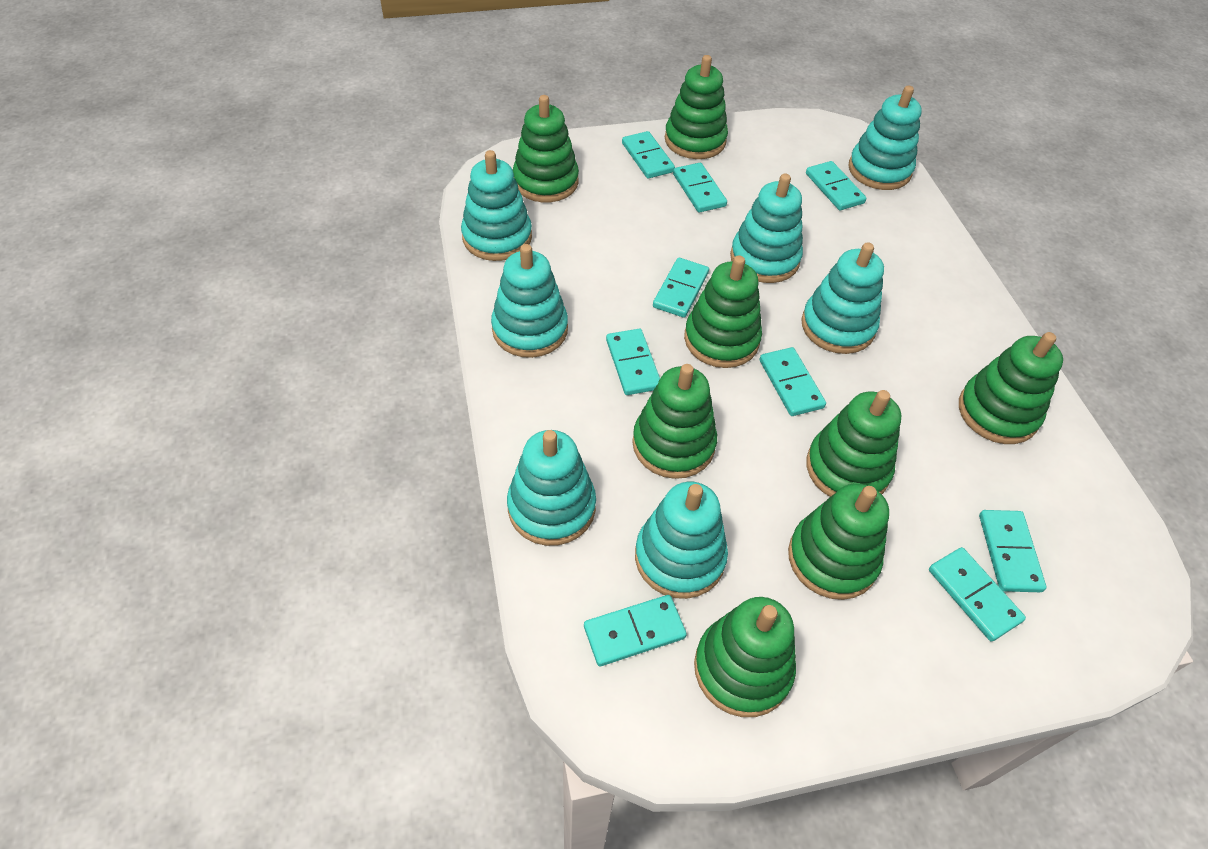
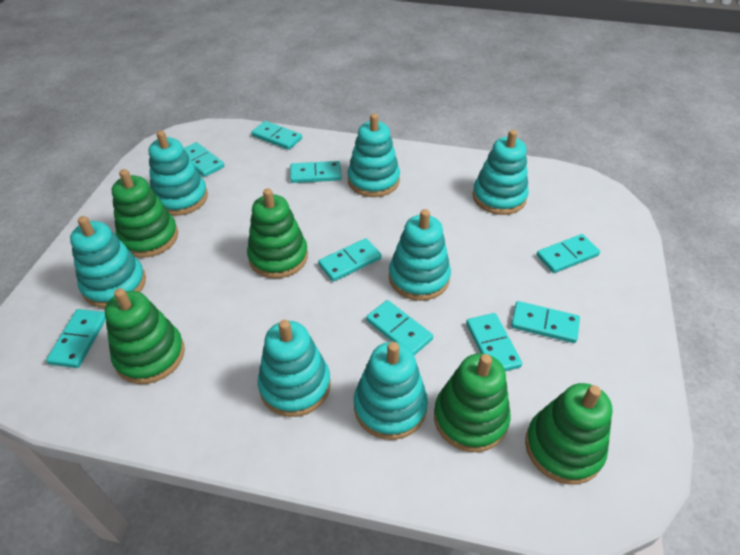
green stacking toy: [513,95,579,202] [632,364,717,479] [665,55,728,159] [684,255,762,368] [694,597,796,717] [788,483,889,600] [806,390,901,497] [959,332,1063,444] = 8 -> [105,288,185,384] [112,169,178,258] [247,188,308,278] [434,353,511,452] [525,383,613,484] = 5

